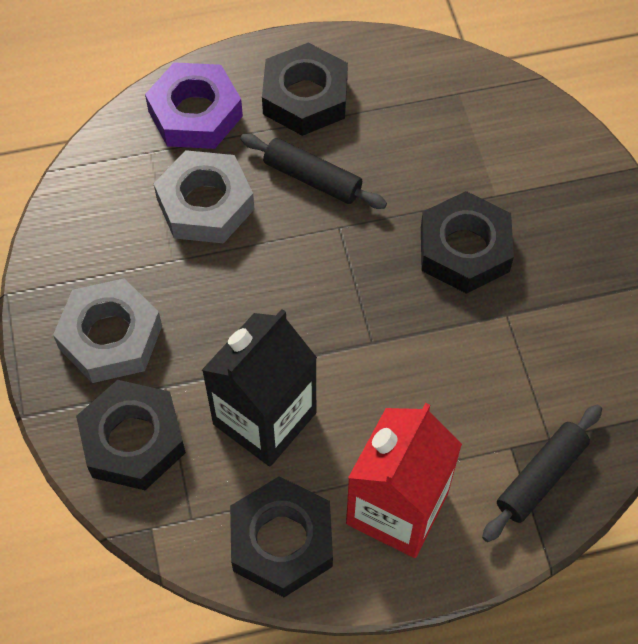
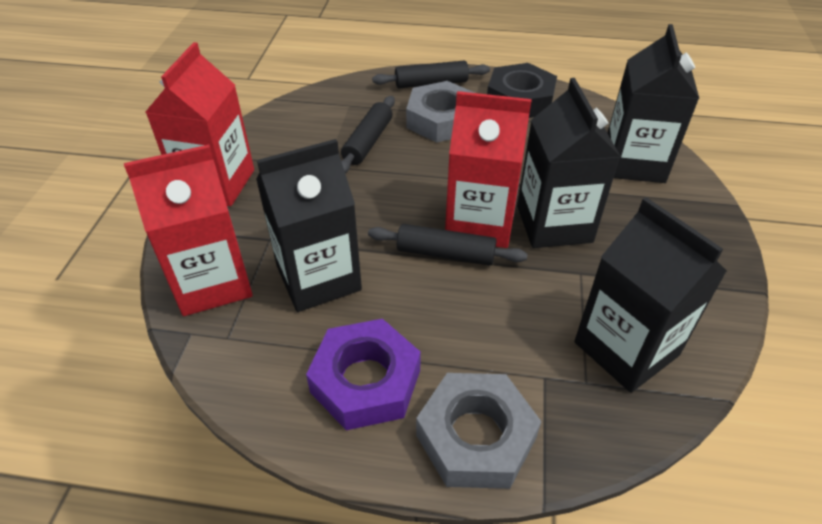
black carton: [202,309,317,467] = 1 -> [256,139,362,312] [517,78,621,248] [574,197,727,393] [608,24,699,183] = 4
black nut: [76,380,186,490] [230,476,333,597] [262,43,348,136] [421,191,514,294] = 4 -> [487,63,557,118] = 1
black rolling pin: [240,134,387,209] [482,405,602,542] = 2 -> [341,96,395,173] [368,224,528,265] [372,61,490,88] = 3
red carton: [346,403,462,558] = 1 -> [124,144,253,316] [146,42,254,206] [445,91,532,248] = 3

